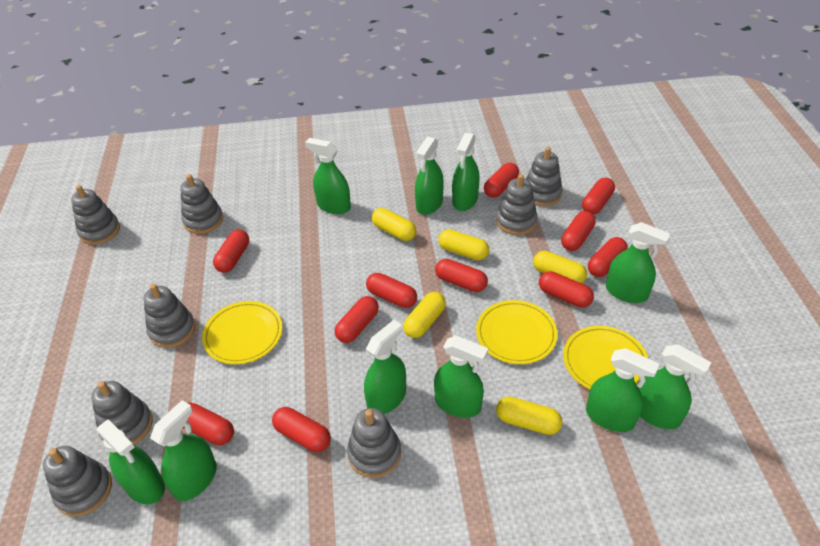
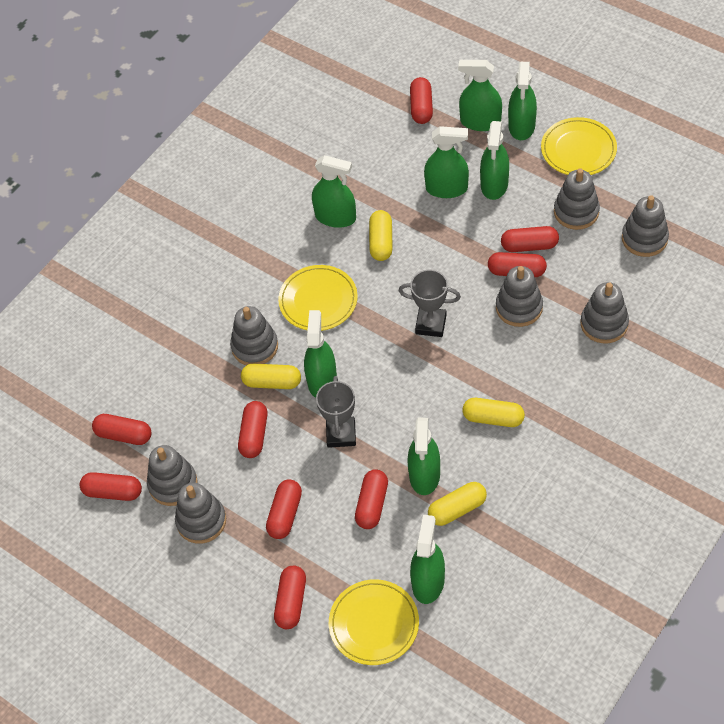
green spray bottle: [97,420,165,504] [150,400,217,501] [305,138,351,214] [364,320,406,414] [415,137,444,215] [434,335,488,418] [452,133,480,211] [586,348,659,432] [606,222,670,303] [638,344,712,429] = 10 -> [304,310,337,398] [312,155,356,228] [408,418,440,495] [410,515,445,604] [424,126,469,198] [458,60,502,131] [480,121,509,200] [508,62,537,140] = 8
grey stacking toy: [43,446,112,517] [71,185,120,245] [91,381,153,444] [144,284,195,348] [180,174,223,234] [347,408,401,478] [496,174,537,235] [526,147,563,206] = 8 -> [147,445,198,506] [175,483,226,544] [230,306,278,365] [496,266,543,327] [554,168,600,230] [581,282,629,343] [622,195,669,257] = 7
grey trophy: none = 0 -> [316,376,356,448] [399,270,461,337] = 2
red capsule: [183,402,234,445] [213,229,249,273] [272,407,331,452] [335,296,379,343] [366,273,417,308] [435,259,488,292] [484,163,519,198] [539,271,594,308] [561,211,596,251] [582,178,615,215] [588,237,628,277] = 11 -> [79,472,142,501] [92,414,152,445] [238,401,268,458] [266,479,302,539] [274,566,306,629] [355,469,388,529] [410,77,433,124] [488,252,547,277] [501,226,559,252] = 9
yellow capsule: [372,208,416,241] [403,292,446,338] [438,229,489,260] [496,397,562,435] [533,251,587,283] = 5 -> [241,364,301,389] [369,210,393,261] [428,482,487,526] [463,398,525,427] = 4

